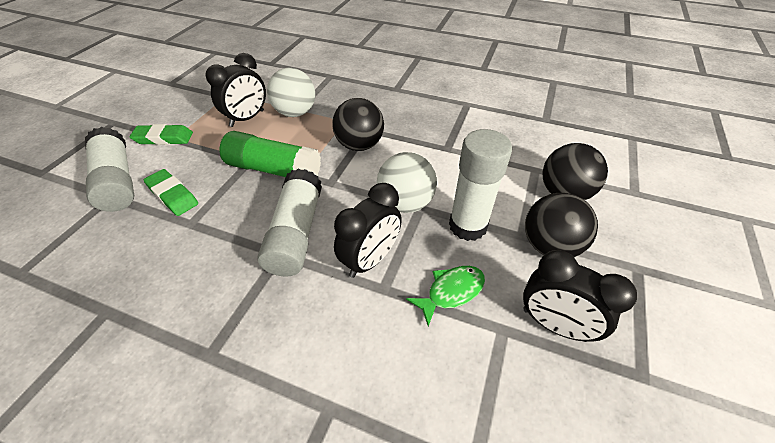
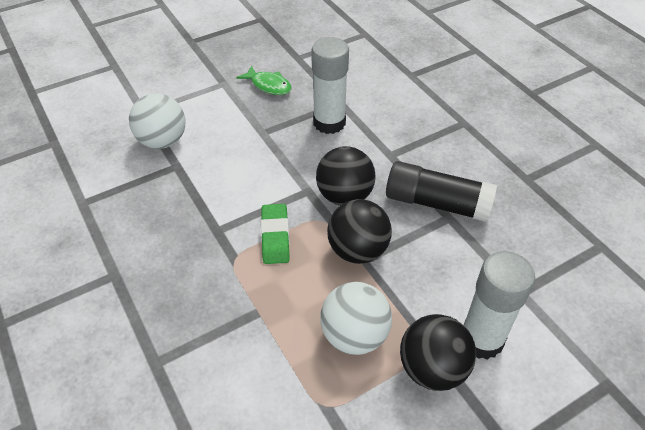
black clock: [205,53,266,127] [334,183,402,278] [523,250,637,342] = 3 -> none = 0
black glue stick: none = 0 -> [386,161,497,222] = 1
green eraser: [129,124,193,145] [144,169,198,216] = 2 -> [261,204,290,264] = 1
green glue stick: [220,131,321,177] = 1 -> none = 0
white glue stick: [85,127,134,212] [258,169,322,277] [449,129,512,241] = 3 -> [311,37,349,134] [464,251,535,360] = 2

